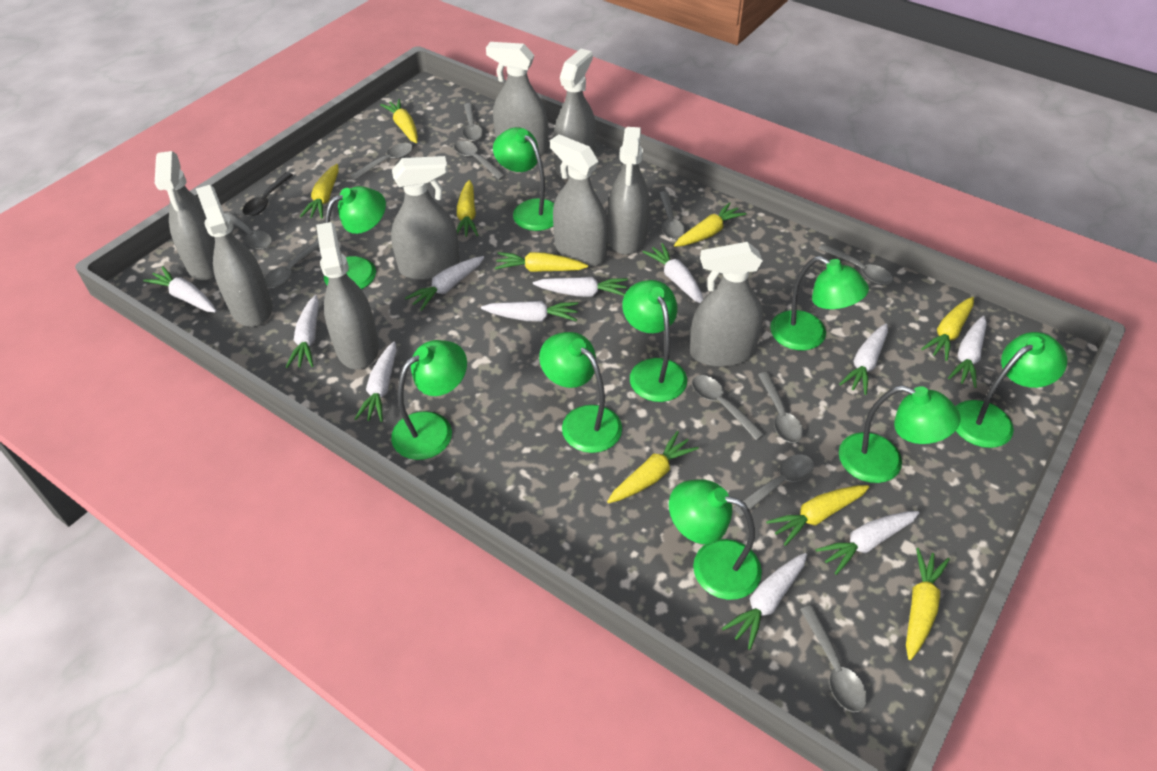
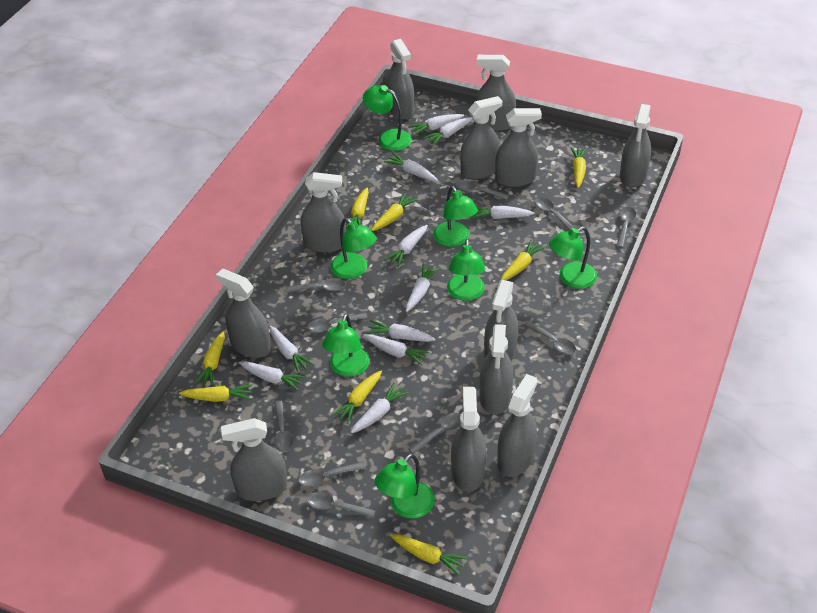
black spoon: [243,172,293,216] = 1 -> none = 0
green lamp: [324,186,386,289] [391,340,467,460] [493,127,554,231] [539,332,622,453] [622,280,687,402] [669,480,762,600] [770,256,869,350] [839,386,961,483] [956,332,1067,448] = 9 -> [322,314,370,377] [331,218,377,279] [363,85,412,151] [375,454,434,518] [433,186,478,247] [447,239,486,301] [549,227,597,289] = 7
grey spoon: [225,212,272,249] [265,240,319,288] [350,143,413,180] [454,141,506,180] [463,103,483,141] [659,191,685,240] [692,375,765,440] [733,455,814,517] [758,372,803,443] [800,606,867,712] [818,244,893,285] = 11 -> [274,401,293,452] [286,278,345,292] [298,462,366,487] [307,313,368,333] [307,492,376,518] [408,413,461,454] [455,180,509,200] [524,320,576,354] [535,197,576,231] [617,207,636,248] = 10
grey spray bottle: [155,151,215,281] [196,185,273,327] [316,222,379,369] [391,156,460,280] [486,42,548,156] [550,134,608,267] [553,49,596,179] [608,127,649,255] [690,242,763,367] = 9 -> [216,269,271,358] [221,418,287,501] [301,172,346,253] [385,39,414,119] [451,387,486,492] [460,96,502,179] [476,55,516,131] [480,324,513,415] [484,280,518,361] [495,108,542,187] [497,374,537,477] [620,104,651,187] = 12
yellow carrot: [300,164,339,219] [380,99,418,143] [456,180,478,237] [495,252,588,272] [607,431,699,503] [674,202,746,247] [766,485,870,546] [906,548,950,660] [921,297,974,361] = 9 -> [179,384,253,402] [194,331,225,387] [332,371,382,424] [346,188,369,228] [371,193,418,231] [390,534,468,576] [500,240,546,281] [570,147,586,188] = 8

